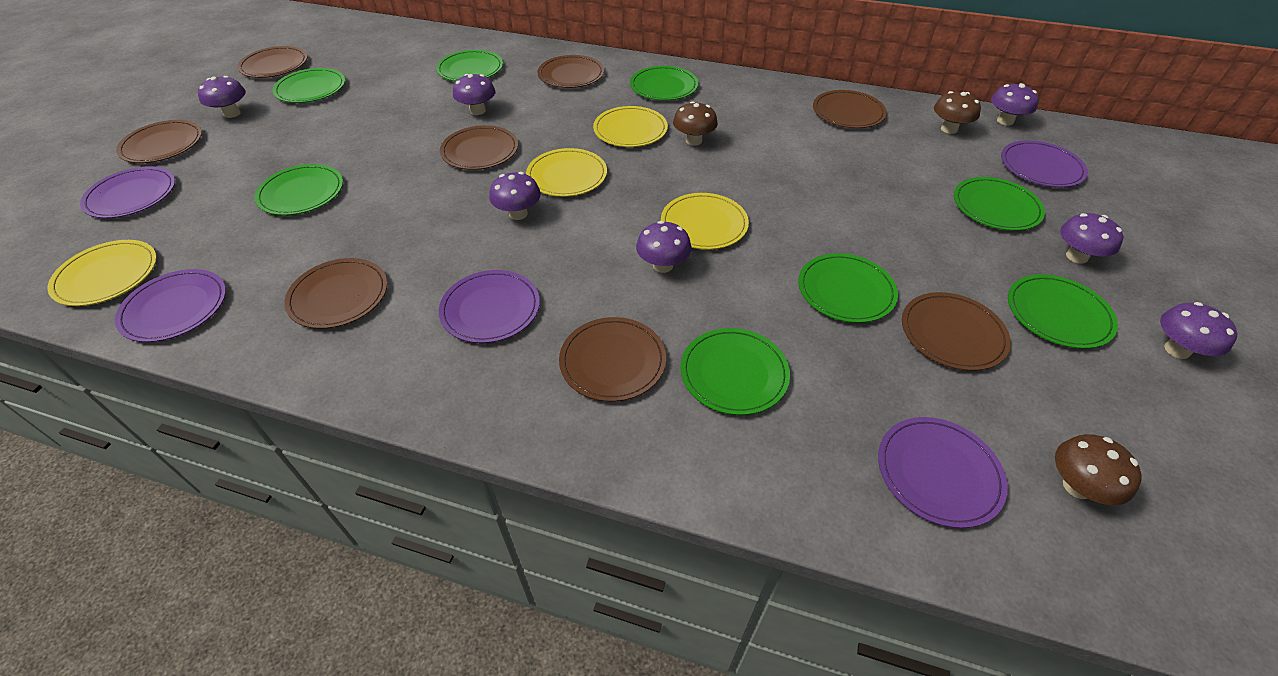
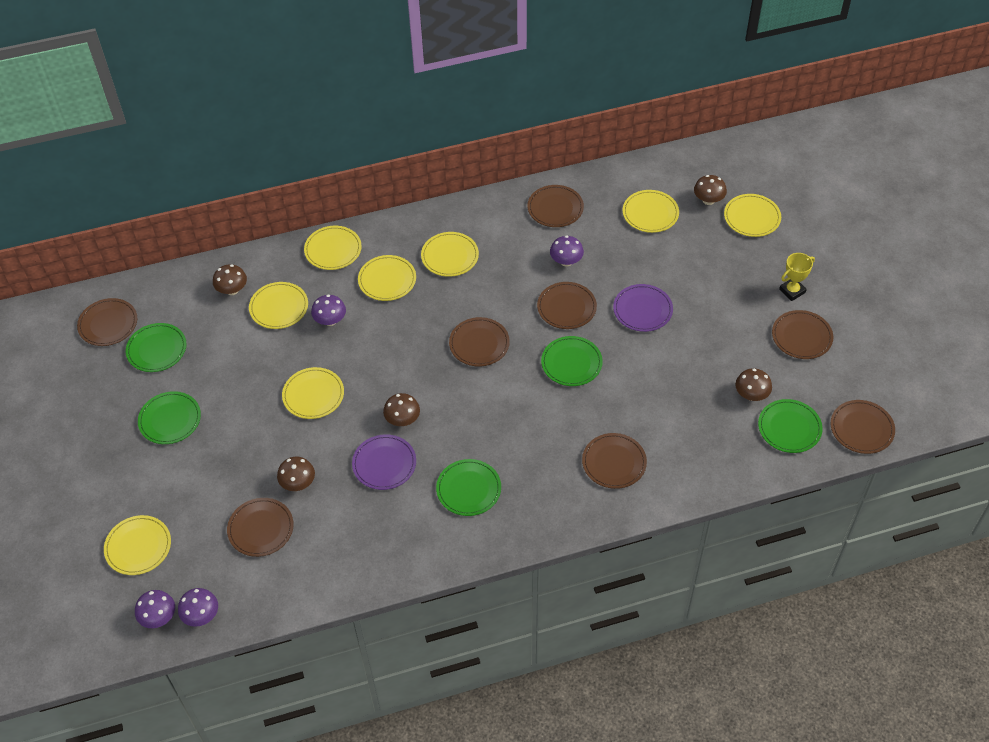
brown mushroom: [673,101,718,146] [934,91,981,134] [1055,434,1142,505] = 3 -> [213,264,247,295] [277,457,315,491] [383,393,420,426] [694,175,727,205] [735,368,772,401] = 5
green plate: [254,164,343,215] [273,68,345,103] [436,50,503,81] [630,66,698,101] [680,328,790,415] [798,253,898,323] [954,177,1045,231] [1008,274,1118,349] = 8 -> [125,323,187,372] [138,391,201,444] [436,459,501,516] [541,336,603,386] [758,399,823,453] = 5
purple mushroom: [198,76,246,118] [453,74,496,115] [489,172,541,220] [636,221,691,273] [991,83,1039,126] [1060,213,1124,264] [1160,302,1237,359] = 7 -> [135,590,175,628] [178,588,218,627] [311,295,346,326] [550,235,584,267] = 4
purple plate: [80,166,175,218] [115,269,226,342] [439,270,540,343] [878,417,1008,528] [1001,140,1088,188] = 5 -> [352,434,416,490] [613,284,673,332] = 2
yellow plate: [47,240,157,306] [526,148,607,197] [593,106,668,147] [661,193,749,250] = 4 -> [104,515,171,575] [249,282,308,329] [282,367,344,419] [304,226,362,270] [358,255,416,301] [421,232,479,277] [622,190,679,233] [724,194,781,237] = 8
yellow trophy: none = 0 -> [779,253,815,301] = 1

